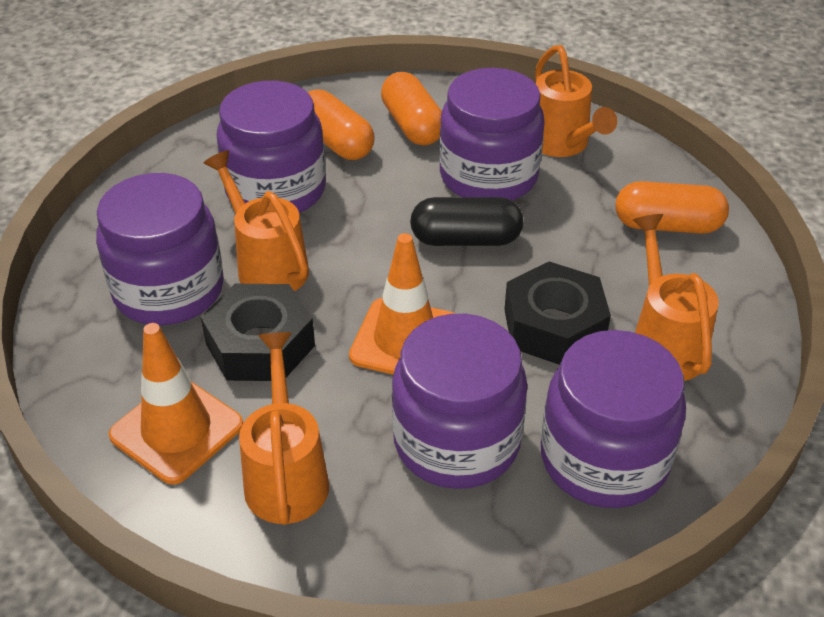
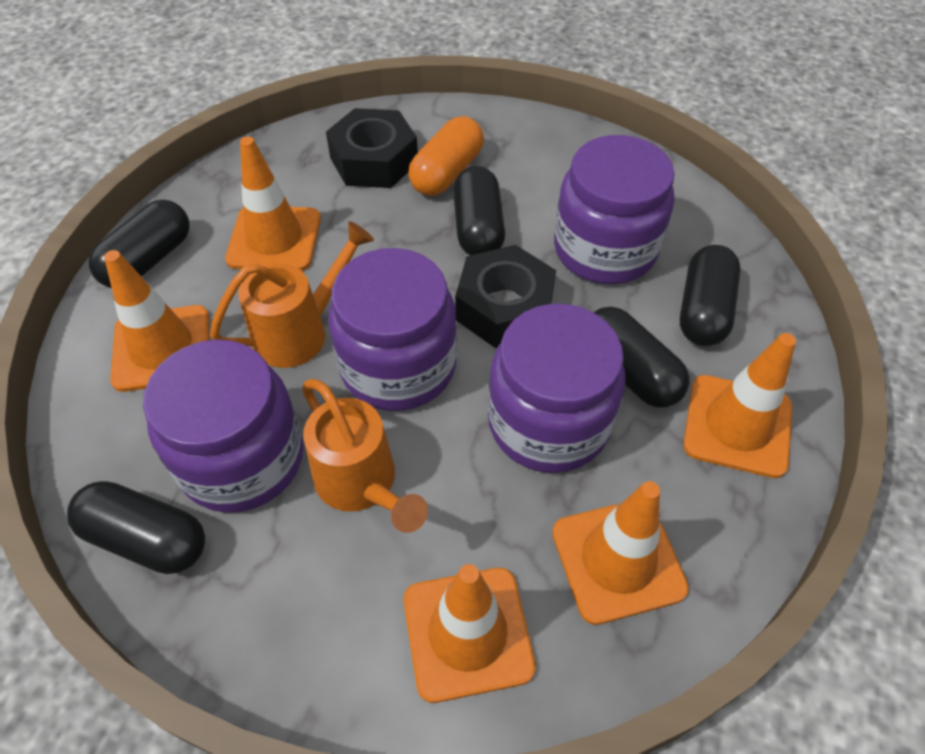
black capsule: [410,197,523,246] = 1 -> [67,481,205,574] [89,200,190,288] [453,166,505,255] [593,307,689,408] [680,245,741,346] = 5
orange capsule: [307,90,375,160] [381,72,442,146] [615,181,729,234] = 3 -> [408,116,484,196] = 1
orange traffic cone: [109,323,243,485] [349,233,456,375] = 2 -> [104,250,209,392] [225,137,321,271] [403,564,536,703] [552,481,689,625] [683,333,796,478] = 5
orange watering can: [204,150,309,291] [239,332,329,525] [535,45,617,157] [633,214,719,381] = 4 -> [210,221,374,368] [302,379,428,533] = 2
purple jar: [96,173,224,325] [216,81,326,213] [392,314,528,489] [439,68,545,201] [541,330,686,508] = 5 -> [143,339,303,513] [328,248,457,411] [488,304,625,473] [554,135,675,284] = 4

